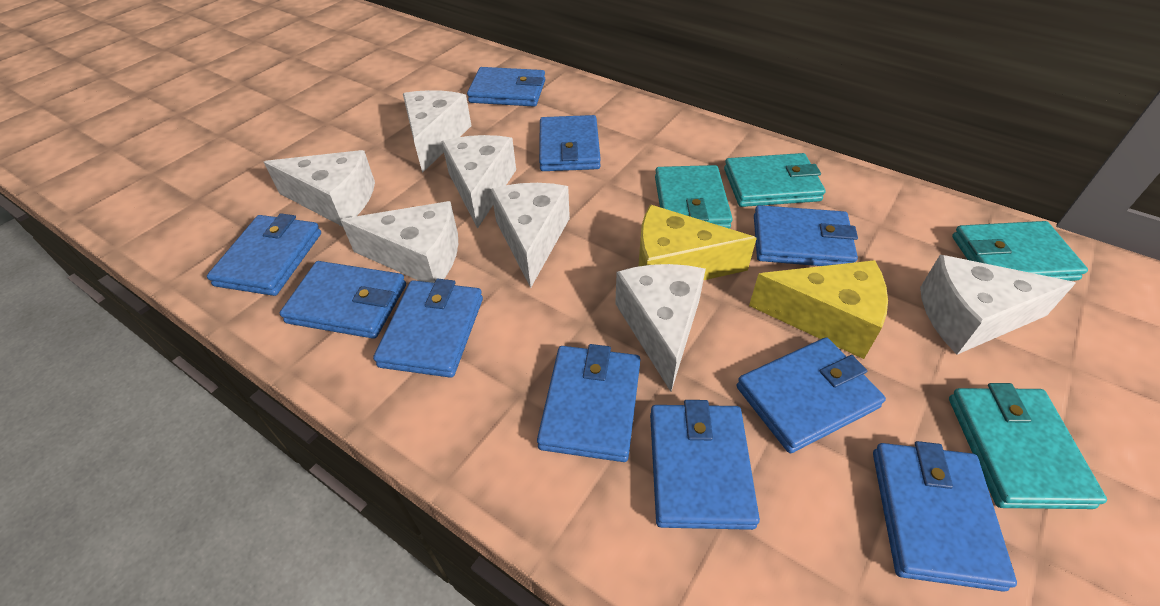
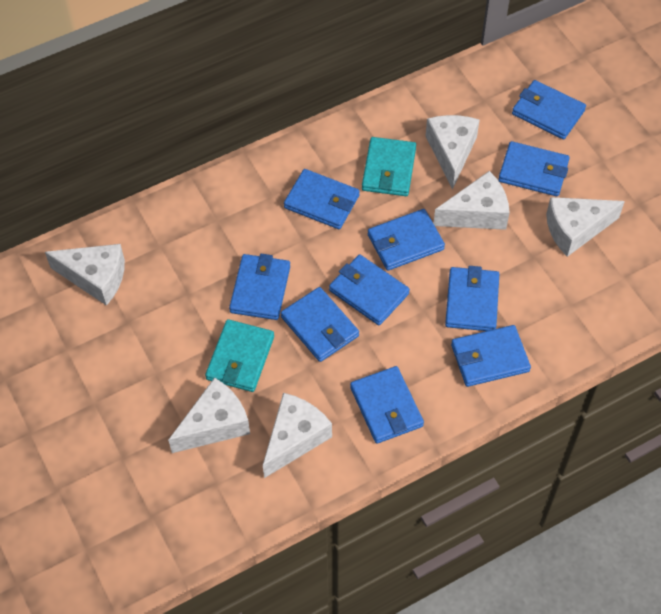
turquoise wallet: [655,165,733,229] [724,153,825,207] [949,383,1107,509] [952,221,1088,281] = 4 -> [205,319,274,392] [362,137,416,196] = 2
white cheese: [264,150,375,227] [341,201,458,283] [403,90,471,173] [441,135,516,229] [491,183,570,288] [615,264,706,392] [920,255,1076,355] = 7 -> [45,244,125,306] [168,377,250,453] [263,393,332,478] [425,115,480,190] [433,171,510,230] [546,197,625,257] = 6
yellow cheese: [639,205,757,280] [749,260,888,359] = 2 -> none = 0

